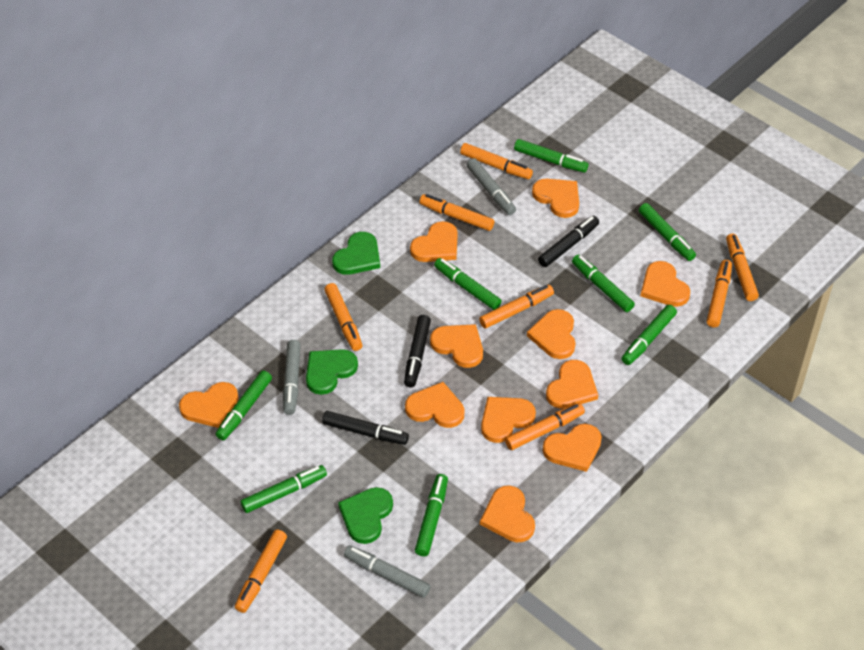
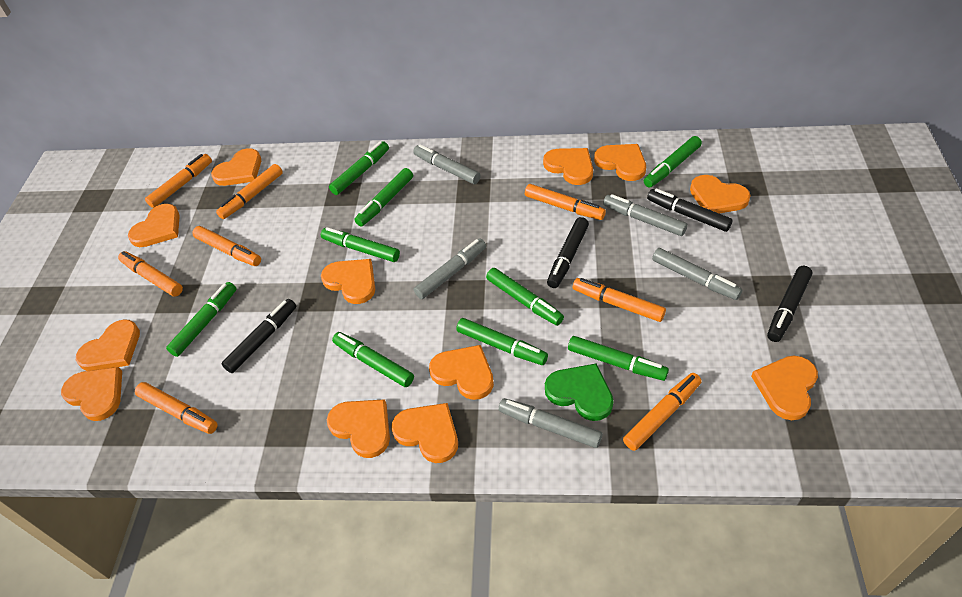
black marker: [322,411,409,445] [404,315,431,387] [538,216,599,267] = 3 -> [222,299,296,373] [547,217,589,288] [647,188,733,232] [767,266,813,342] = 4
green heart: [306,349,358,395] [332,232,380,275] [338,487,393,544] = 3 -> [545,364,613,421] = 1
green marker: [215,370,272,440] [240,465,327,513] [415,474,448,556] [434,258,502,310] [514,139,588,173] [572,255,635,312] [621,305,677,365] [639,203,696,261] = 8 -> [166,282,237,357] [321,227,400,262] [329,141,389,195] [332,332,414,387] [354,168,413,227] [456,318,548,365] [486,268,564,326] [568,336,669,381] [644,136,702,188] = 9
grey marker: [283,340,301,415] [344,546,430,598] [467,158,516,215] = 3 -> [413,144,481,184] [414,239,486,299] [499,398,602,448] [603,194,688,236] [652,248,742,300] = 5
orange heart: [179,382,239,428] [405,382,464,428] [410,221,458,262] [430,324,483,368] [480,485,535,542] [481,397,536,443] [527,309,576,359] [532,179,579,218] [543,424,602,472] [546,360,598,409] [640,261,690,307] = 11 -> [61,367,122,421] [76,319,140,371] [128,204,180,247] [211,148,261,186] [321,259,375,304] [327,399,390,458] [391,403,458,463] [429,345,494,400] [543,148,593,185] [594,144,646,181] [690,175,751,213] [751,356,818,420] = 12

